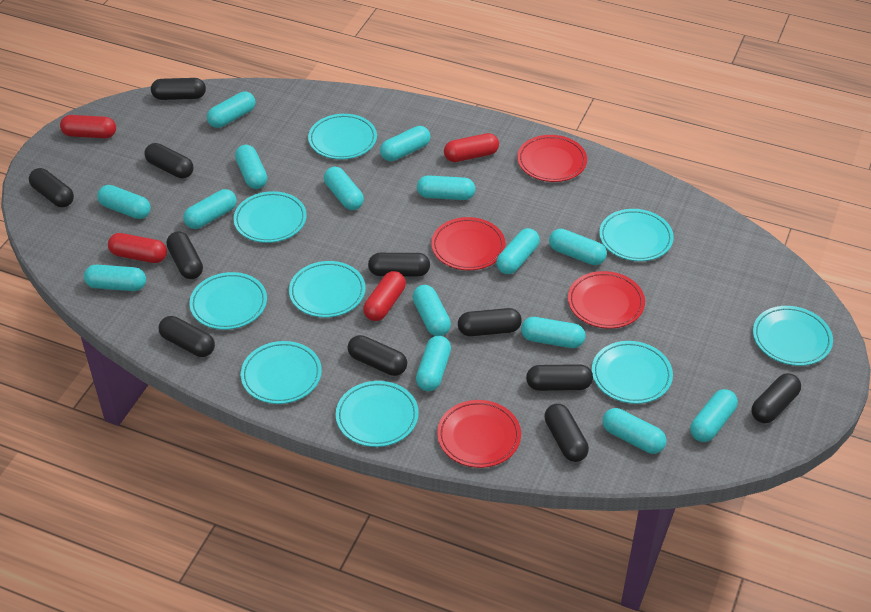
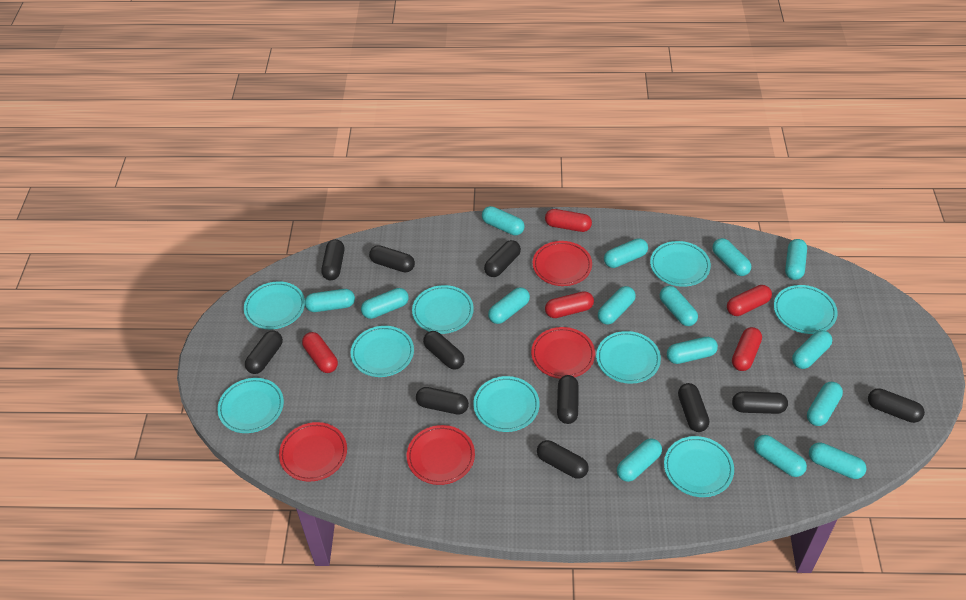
red capsule: [60,115,116,138] [108,233,167,263] [363,271,406,321] [444,133,499,162] = 4 -> [302,332,338,373] [545,209,592,232] [545,291,594,318] [727,285,772,316] [732,327,762,371] = 5

